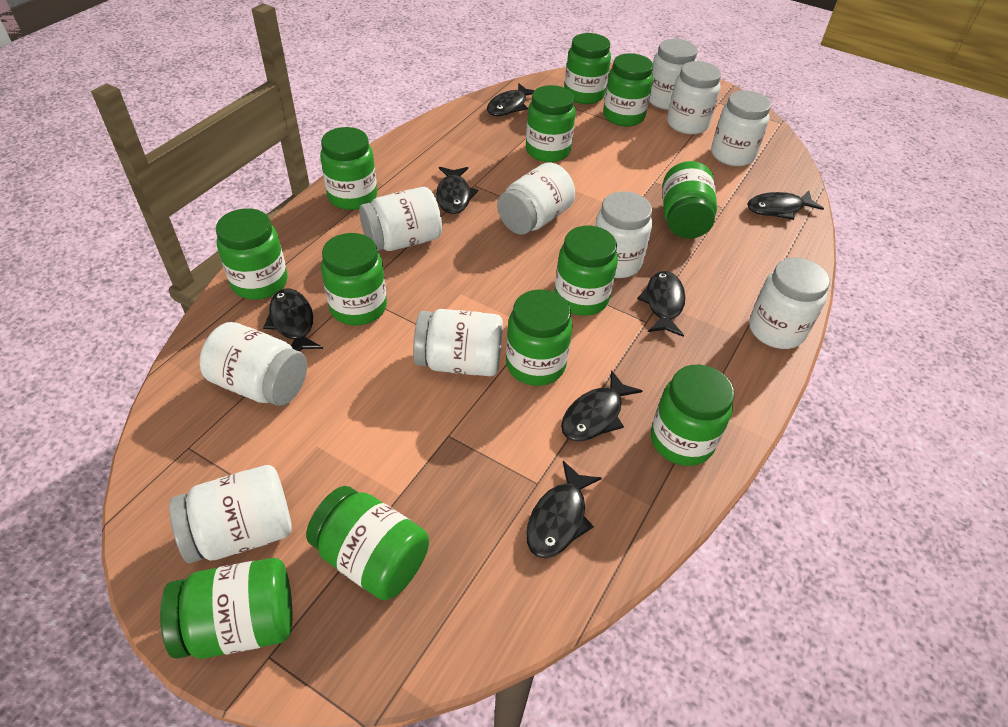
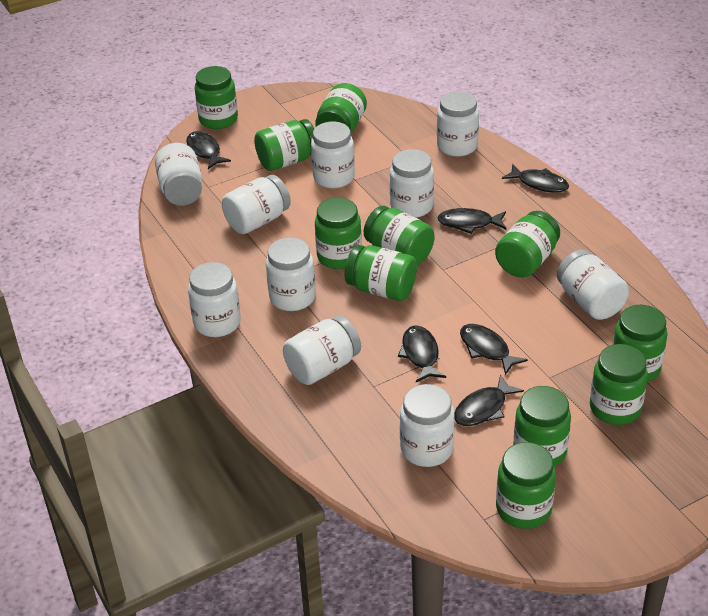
black fish: [263,288,323,351] [436,167,478,214] [487,83,535,116] [526,461,602,558] [561,370,642,441] [637,271,685,337] [747,191,824,220] = 7 -> [186,131,231,169] [398,326,446,382] [438,208,506,234] [454,375,524,426] [460,324,528,375] [502,164,569,193] = 6
green jar: [160,558,292,659] [216,208,288,300] [306,486,429,600] [320,127,377,210] [321,233,387,326] [506,289,573,386] [526,85,576,162] [554,226,618,316] [564,33,611,104] [603,53,653,126] [651,365,734,466] [663,161,717,239] = 12 -> [195,66,238,129] [254,119,314,171] [315,83,367,133] [315,198,362,269] [345,245,417,301] [364,206,434,265] [495,211,560,277] [496,442,556,529] [513,386,571,467] [590,344,648,425] [613,305,667,382] = 11

